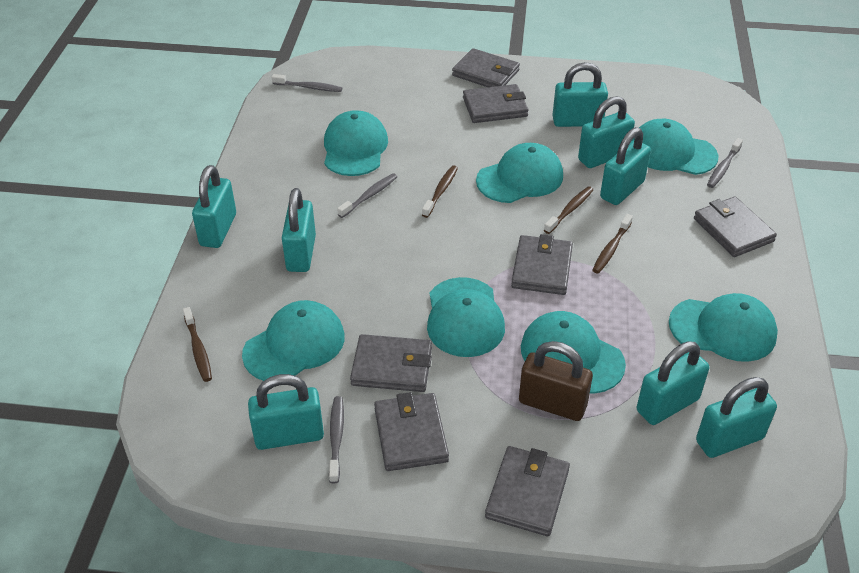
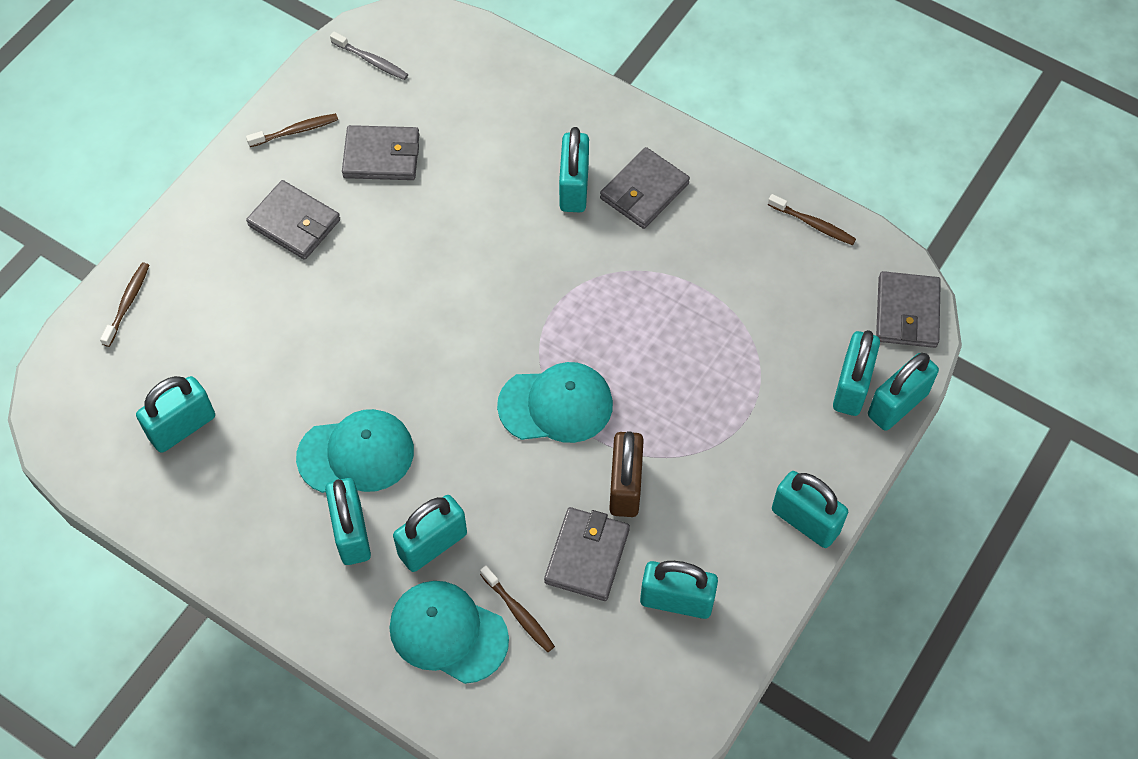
grey toothbrush: [272,74,342,92] [329,396,344,483] [337,173,397,218] [707,138,743,188] = 4 -> [330,32,409,80] = 1
grey wallet: [350,334,432,392] [374,392,449,471] [452,48,520,87] [463,84,529,123] [485,446,570,536] [511,234,573,295] [694,197,777,257] = 7 -> [246,180,340,260] [342,125,420,180] [544,507,630,601] [600,147,690,229] [876,271,941,348] = 5
turquoise cap: [242,300,345,381] [324,110,388,176] [427,277,505,357] [476,143,563,203] [521,311,626,394] [632,119,718,175] [669,293,778,362] = 7 -> [296,409,414,493] [389,581,509,684] [497,362,613,443] = 3

